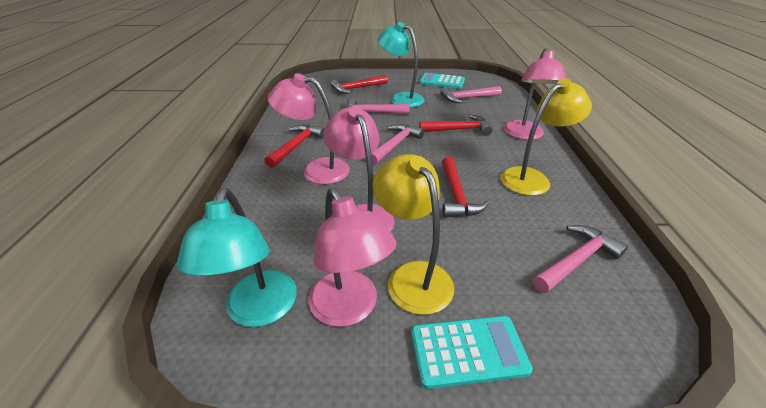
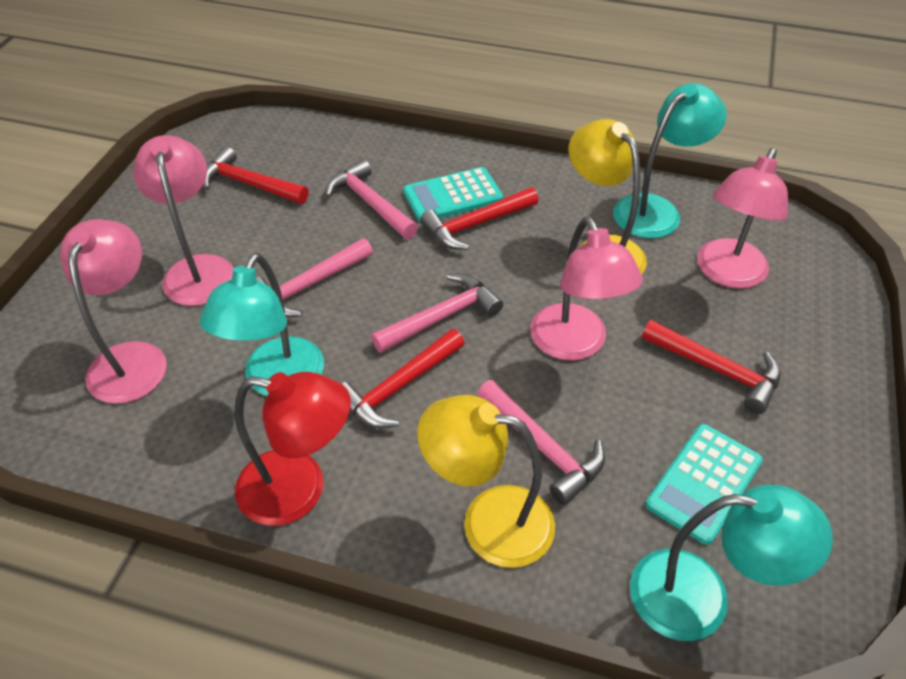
red lamp: none = 0 -> [235,372,351,526] = 1
turquoise lamp: [176,188,297,327] [377,22,425,107] = 2 -> [199,253,324,396] [613,83,727,238] [630,485,833,641] = 3

